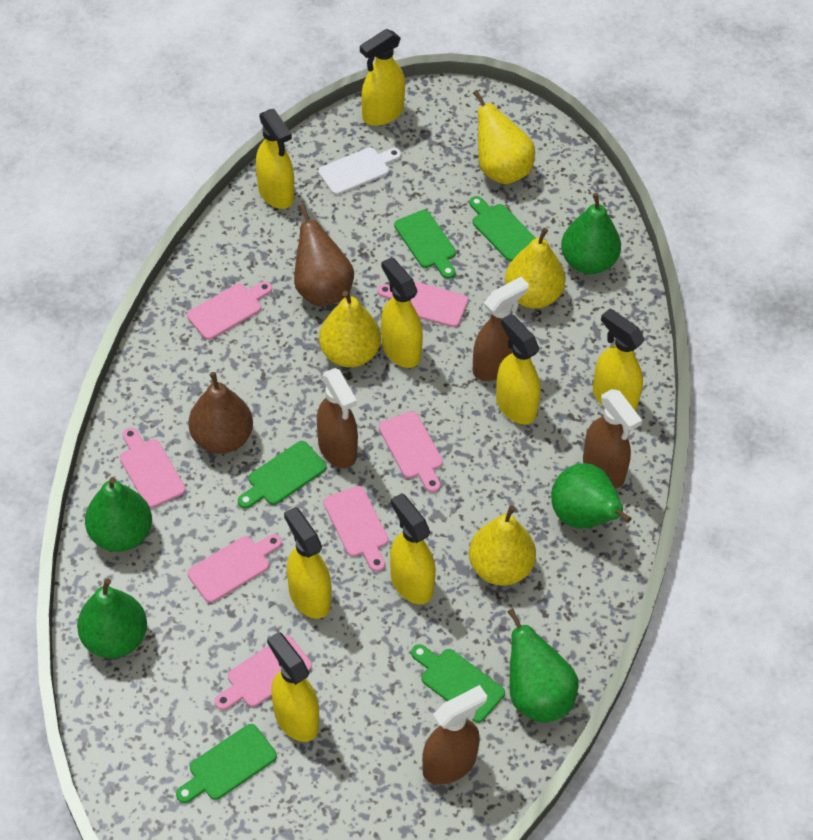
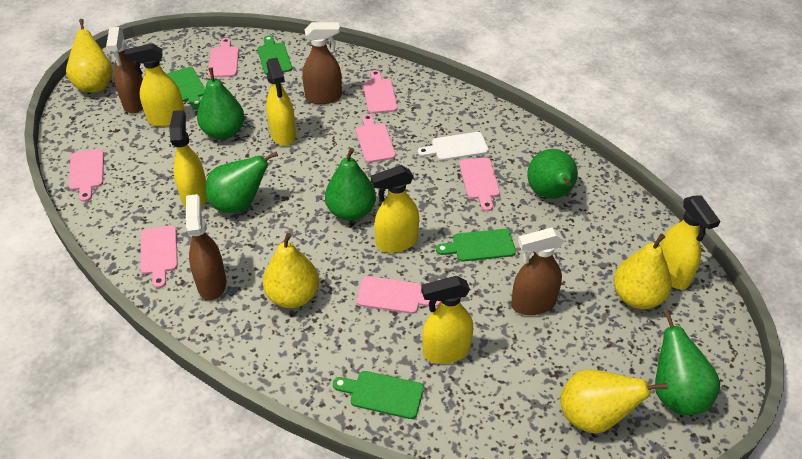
brown pear: [188,372,253,454] [294,204,354,306] = 2 -> none = 0
green cutting board: [176,724,277,803] [238,441,327,509] [394,210,456,279] [411,644,505,723] [469,196,536,261] = 5 -> [167,67,205,109] [257,36,292,75] [333,371,424,419] [436,229,516,262] = 4
yellow spray bottle: [256,109,294,209] [267,632,319,742] [284,507,331,619] [360,29,405,126] [381,257,423,368] [390,493,435,604] [496,314,541,424] [593,309,645,411] = 8 -> [125,43,185,127] [169,110,207,208] [266,58,296,146] [371,165,419,253] [421,276,473,364] [660,195,720,290] = 6

